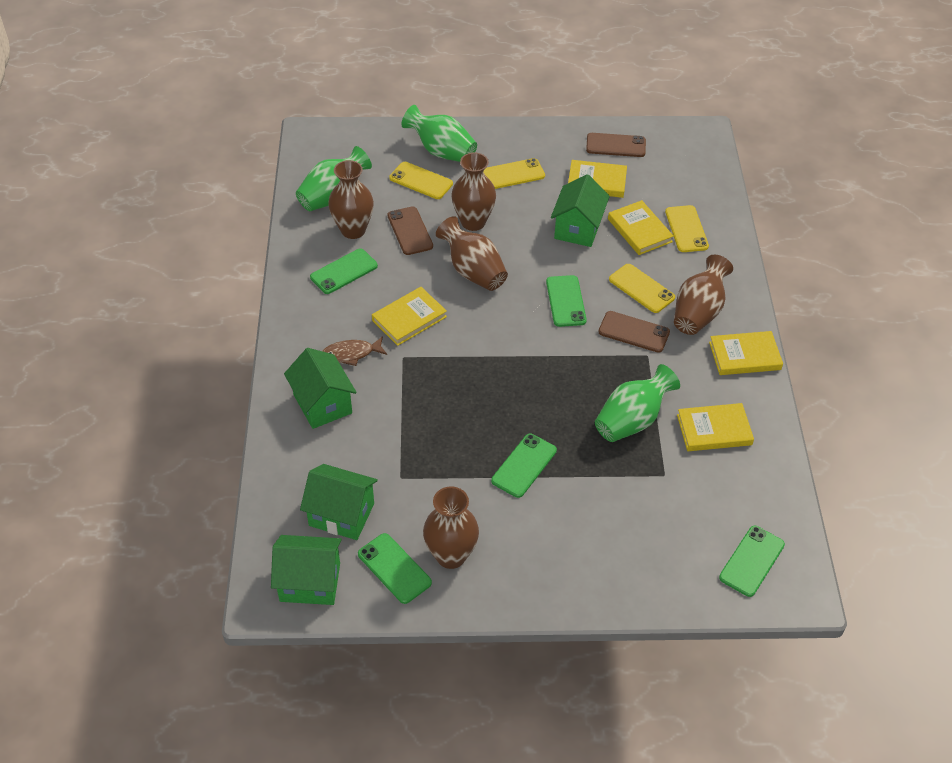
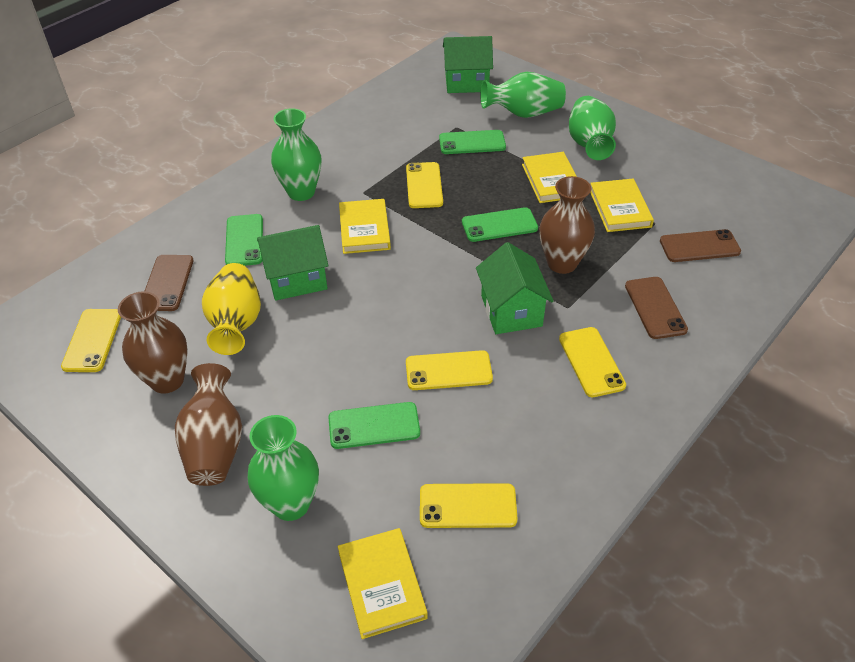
brown fish: [322,336,387,366] = 1 -> none = 0
brown vase: [328,160,374,239] [423,486,479,569] [436,216,508,291] [451,152,496,231] [674,255,733,335] = 5 -> [118,291,188,394] [175,363,242,486] [539,176,595,274] = 3
green house: [271,535,342,605] [284,348,357,429] [300,464,378,540] [551,174,610,247] = 4 -> [257,225,328,301] [443,36,493,93] [476,242,554,334] = 3
green phone: [310,248,378,294] [358,533,432,604] [491,434,557,498] [546,275,587,327] [719,526,785,597] = 5 -> [225,214,263,266] [328,402,420,449] [439,130,506,154] [462,207,538,242] = 4
green vase: [296,146,372,211] [401,105,477,162] [595,364,680,442] = 3 -> [247,415,319,521] [271,108,321,201] [481,72,566,118] [569,96,616,160] = 4
yellow book: [372,287,447,346] [568,160,627,198] [608,200,674,255] [677,403,754,451] [709,331,783,375] = 5 -> [338,528,428,639] [339,199,391,254] [522,152,577,203] [590,179,654,232] = 4
yellow phone: [389,162,453,199] [483,158,545,189] [609,264,675,313] [665,205,709,252] = 4 -> [61,309,121,372] [406,162,443,208] [406,350,493,390] [420,483,518,528] [559,327,626,397] = 5
yellow vase: none = 0 -> [202,263,261,355] = 1

